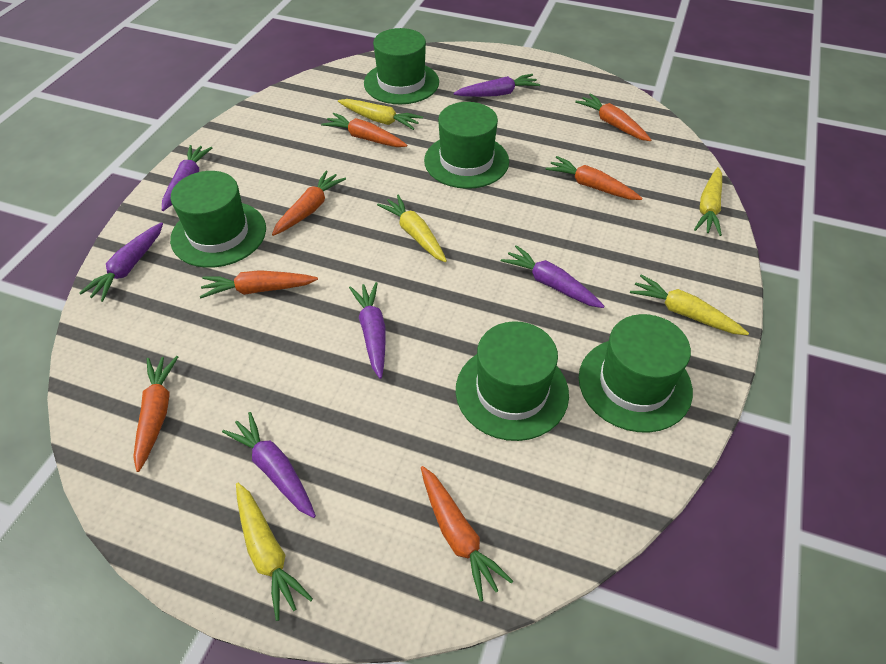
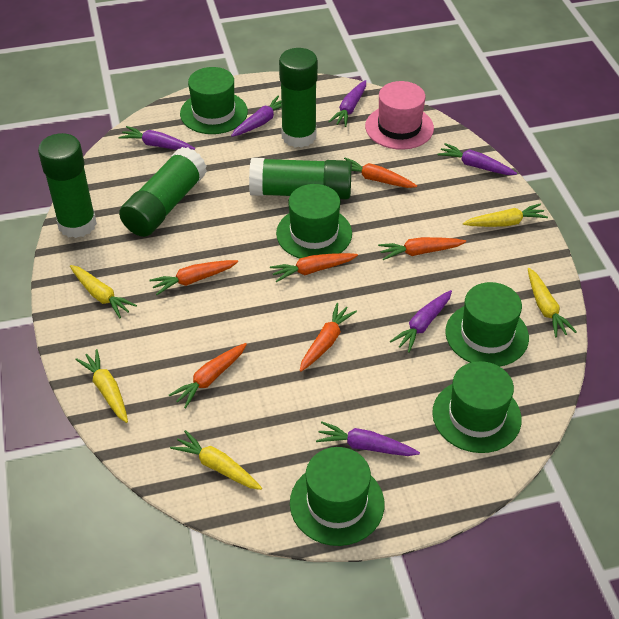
green glue stick: none = 0 -> [38,133,97,238] [119,147,207,237] [249,158,352,199] [279,48,318,148] = 4
orange carrot: [133,356,178,472] [200,270,318,298] [272,170,346,236] [321,113,407,147] [421,466,513,602] [546,156,643,200] [575,93,651,141] = 7 -> [149,260,238,295] [169,343,247,409] [270,253,358,282] [300,303,357,372] [344,158,417,188] [378,237,466,260] = 6
pink hat: none = 0 -> [365,81,434,150] = 1

